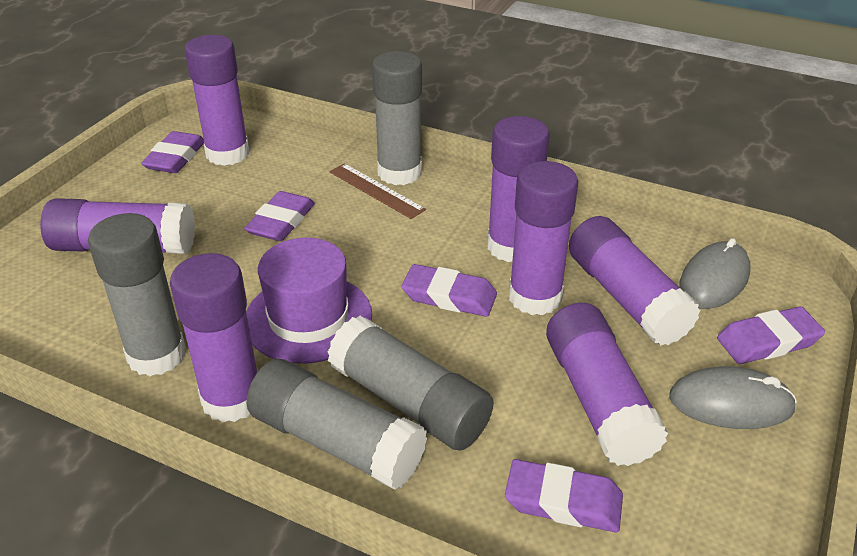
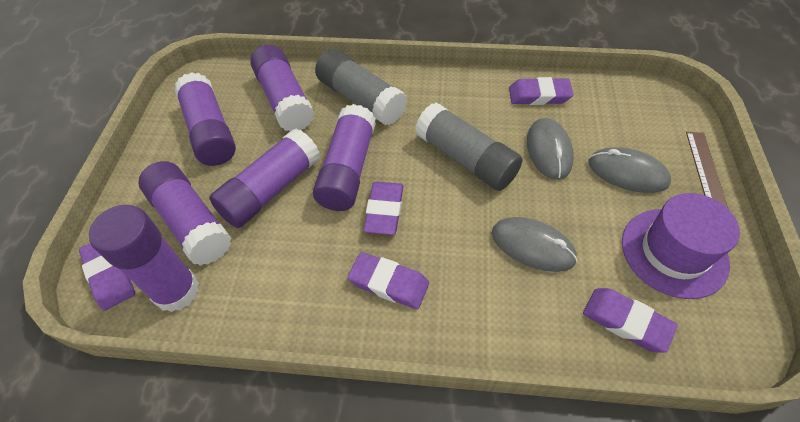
grey glue stick: [88,213,186,376] [247,359,427,490] [328,316,493,450] [372,51,422,185] = 4 -> [315,49,407,125] [415,103,523,191] = 2
grey mouse: [669,366,797,429] [679,238,751,309] = 2 -> [492,217,577,272] [527,118,574,180] [589,147,671,193] = 3
purple glue stick: [40,198,195,254] [170,253,257,422] [185,35,249,166] [488,116,550,262] [509,161,578,315] [546,303,668,466] [569,216,701,346] = 7 -> [89,205,199,312] [138,161,231,266] [174,72,236,166] [209,128,320,228] [250,45,314,131] [313,104,376,211] = 6

